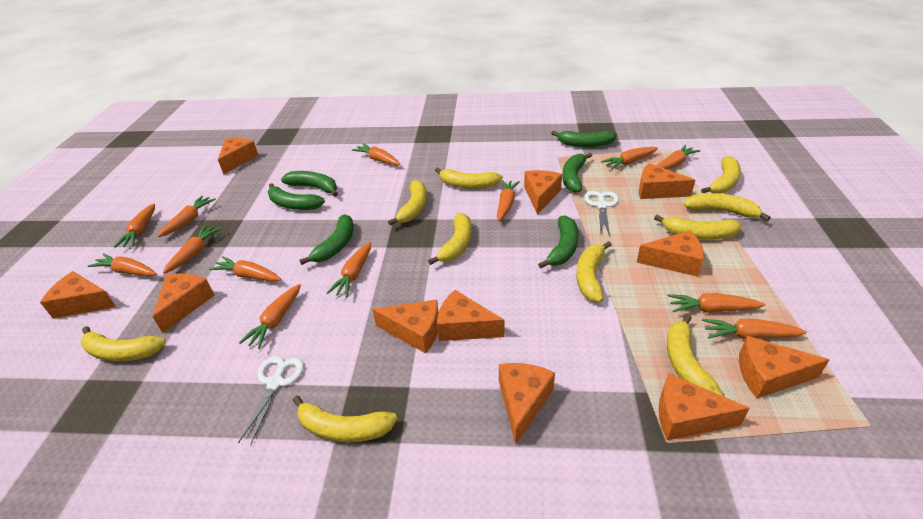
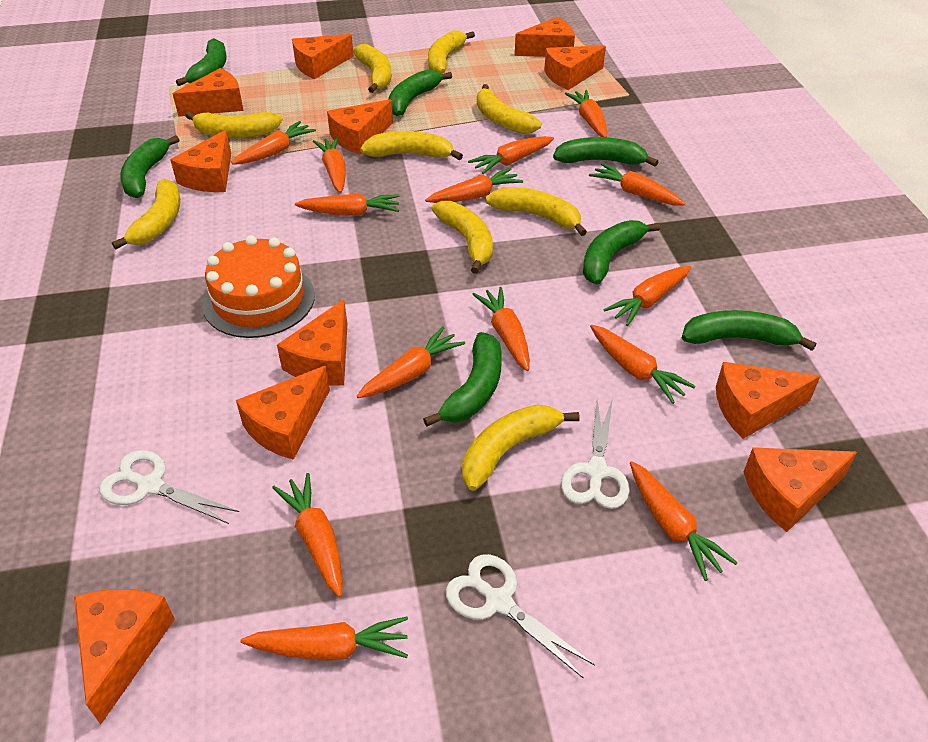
green banana: [268,183,325,210] [281,171,338,196] [300,214,354,265] [538,215,579,268] [551,131,617,147] [562,153,592,193] = 6 -> [120,135,179,198] [176,38,227,86] [388,70,452,116] [423,332,502,427] [553,137,658,167] [583,220,660,284] [682,310,816,351] = 7
orange cake: none = 0 -> [202,235,315,338] = 1
orange carrot: [88,253,156,276] [114,204,155,248] [157,196,216,237] [163,225,222,274] [209,256,281,282] [239,284,301,349] [327,242,371,297] [352,143,400,165] [497,180,520,221] [601,147,658,170] [656,145,700,170] [668,293,765,313] [702,319,807,339] = 13 -> [232,121,316,165] [241,617,408,661] [272,473,343,597] [295,193,400,216] [313,137,346,193] [357,327,465,398] [425,168,523,203] [468,136,554,174] [472,287,530,371] [565,90,607,137] [589,163,685,206] [590,325,695,404] [603,266,691,326] [630,461,738,581] = 14
white scissors: [238,356,304,446] [584,191,619,236] = 2 -> [99,450,239,524] [446,554,595,679] [561,399,630,509] = 3
yellow banana: [81,326,166,362] [292,395,397,442] [388,180,427,226] [428,213,472,265] [435,167,503,189] [577,241,612,302] [654,215,741,240] [667,314,723,396] [684,193,771,221] [701,156,741,194] = 10 -> [112,179,180,249] [185,112,283,138] [353,44,391,93] [360,131,463,160] [428,30,475,74] [432,201,493,274] [462,405,579,491] [477,84,541,134] [485,187,587,236] = 9

